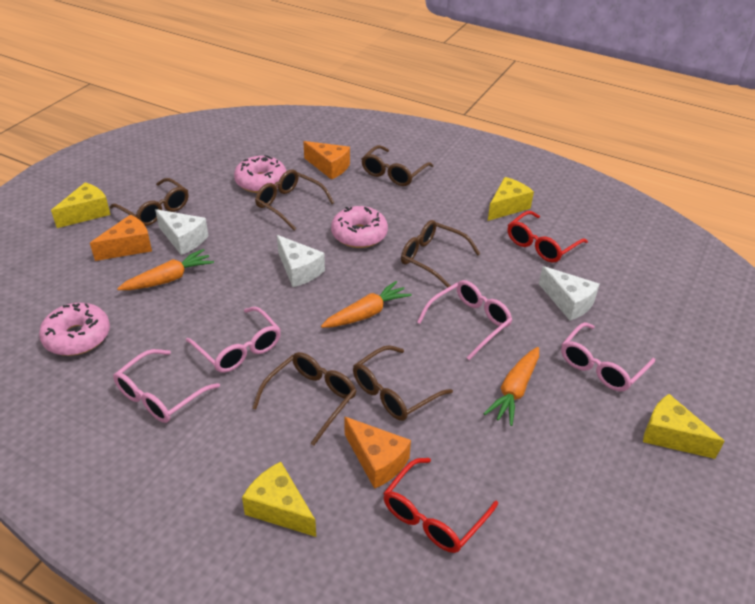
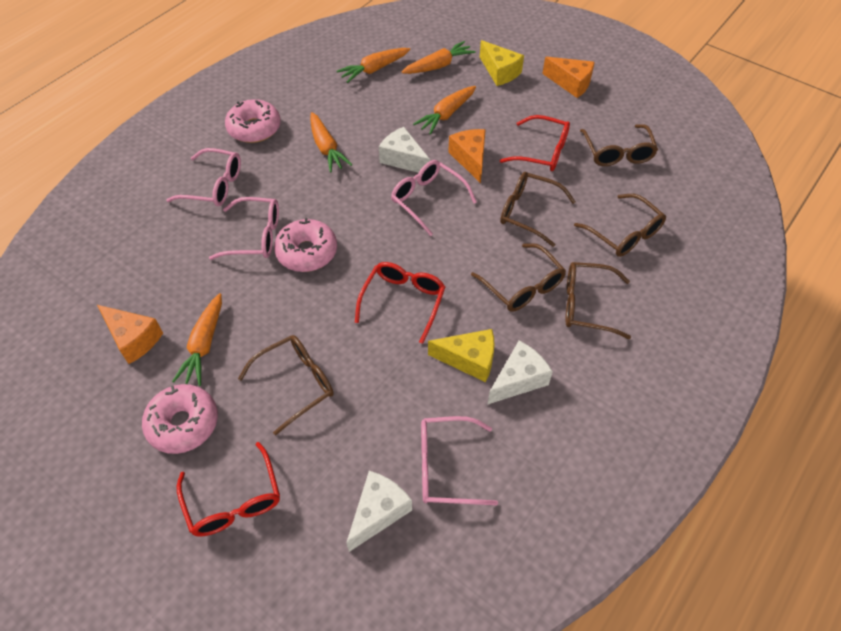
orange carrot: [117,249,214,290] [321,281,412,328] [483,347,539,426] = 3 -> [172,293,222,386] [310,112,352,172] [337,48,410,83] [402,41,476,74] [413,86,476,135] = 5
red glasses: [383,458,498,553] [508,211,588,263] = 2 -> [177,442,280,537] [355,262,445,344] [500,115,570,171] = 3
yellow cheese: [51,182,111,228] [242,462,316,537] [488,177,534,221] [643,394,725,459] = 4 -> [428,329,495,382] [480,40,524,86] = 2

